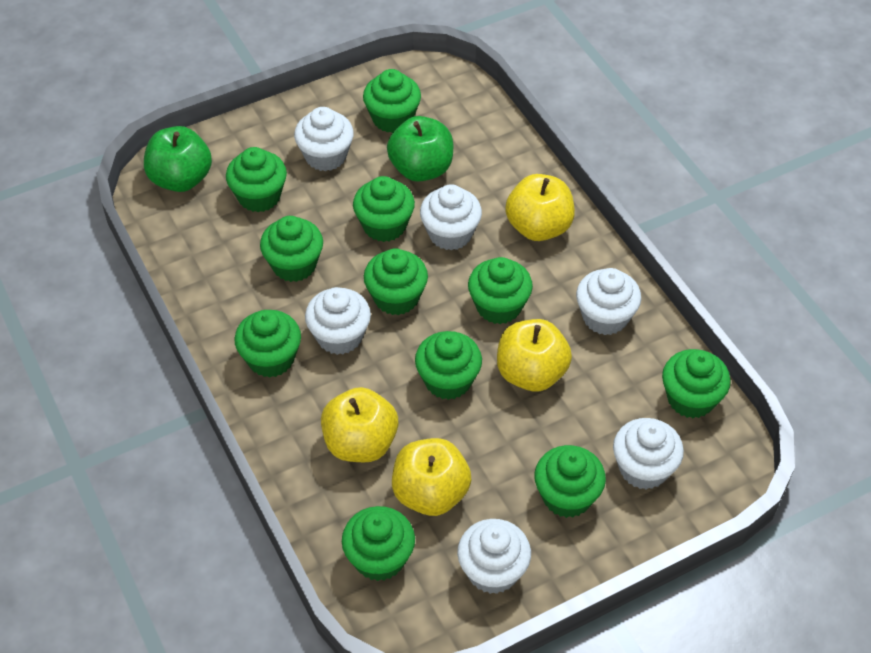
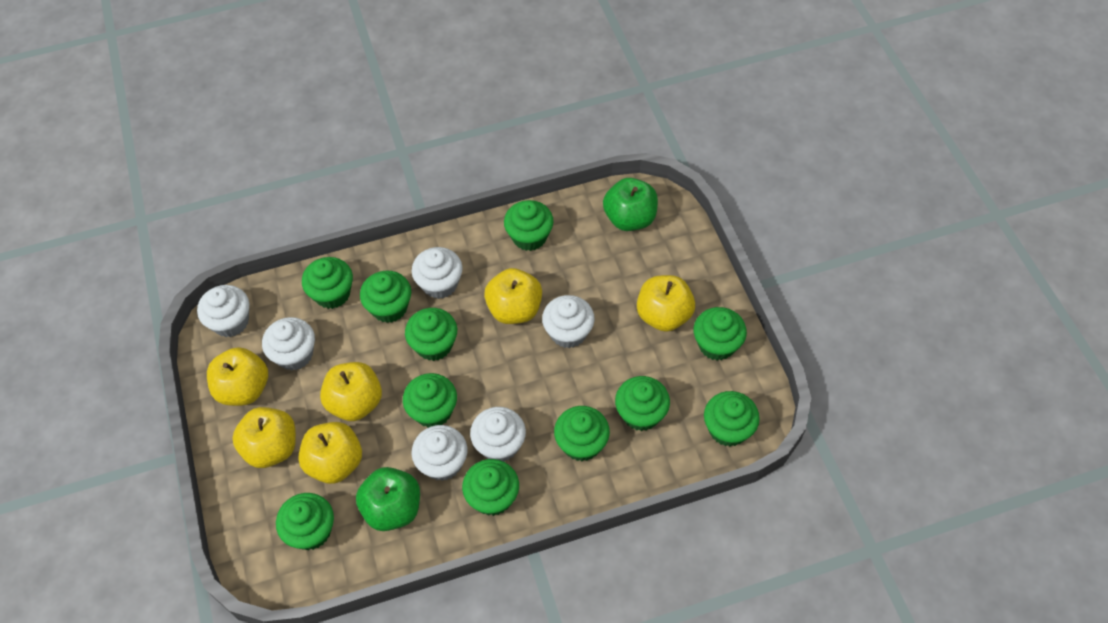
yellow apple: [321,387,398,462] [392,438,471,516] [497,319,572,391] [505,174,575,241] = 4 -> [207,347,268,406] [232,407,296,468] [298,422,362,484] [320,362,382,421] [484,268,542,324] [637,275,695,332] = 6

